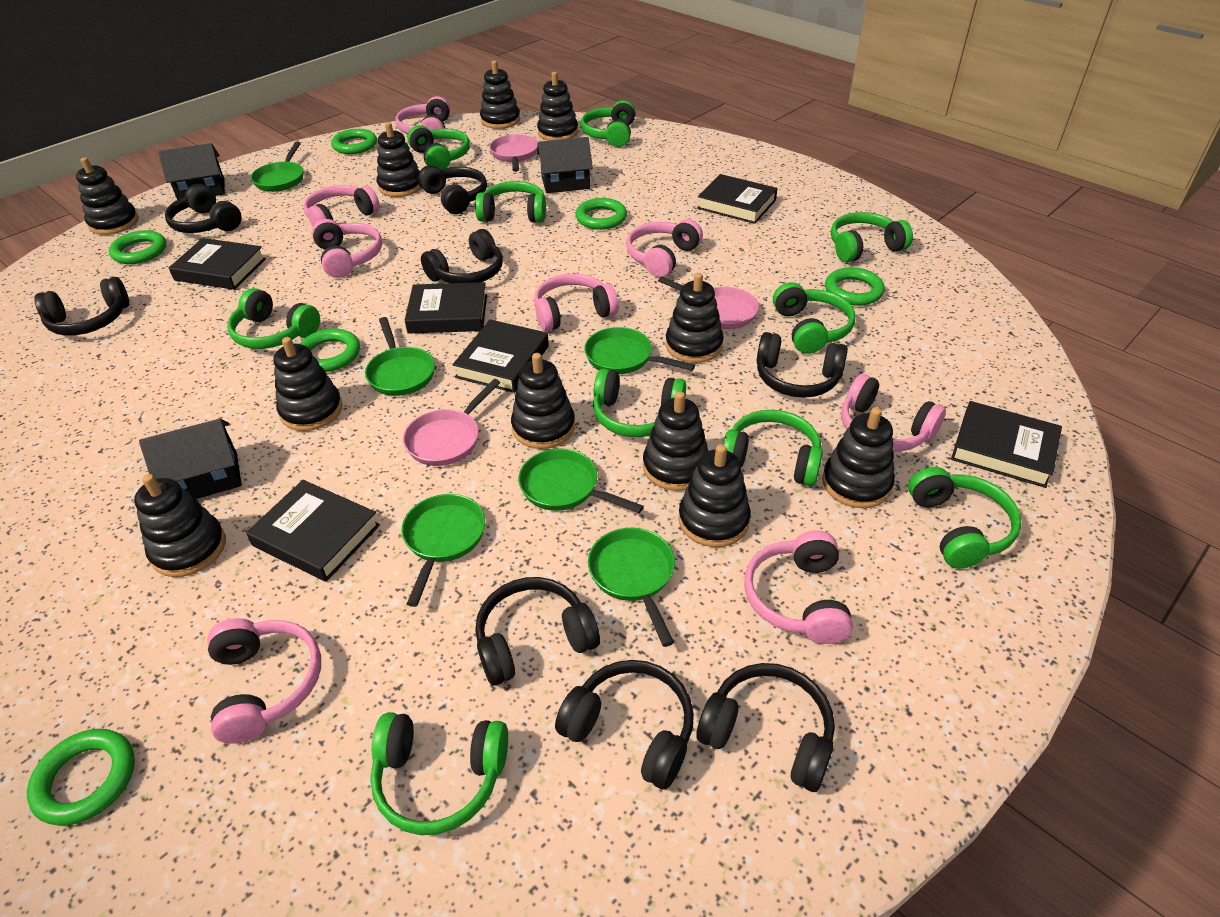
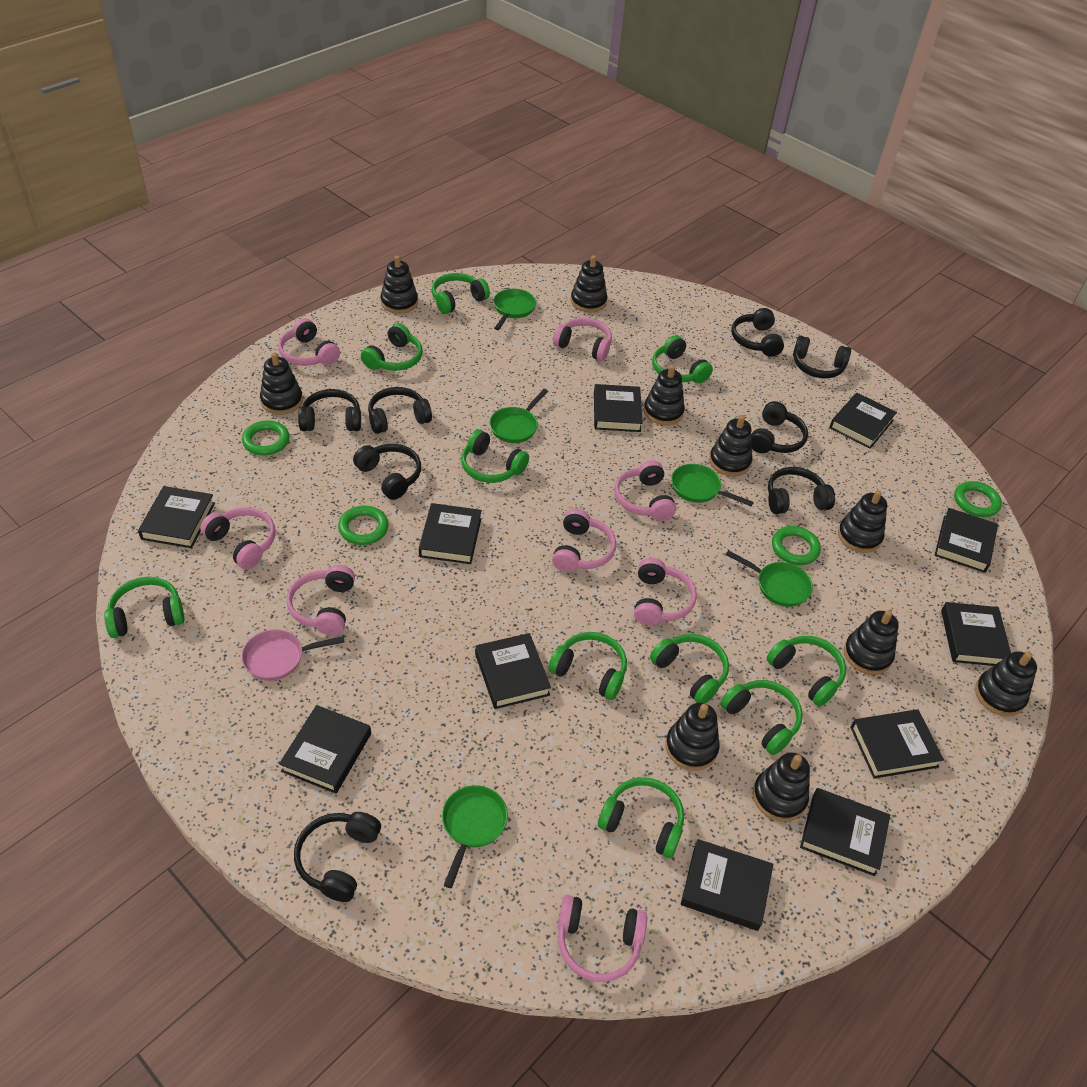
black book: [169,238,266,290] [246,480,380,582] [405,282,487,334] [453,320,549,393] [697,174,778,224] [951,401,1062,488] = 6 -> [138,486,215,548] [279,705,371,794] [419,503,482,564] [475,633,551,709] [594,384,642,432] [681,839,773,931] [800,788,890,876] [829,393,897,449] [850,709,944,778] [935,508,998,573] [941,602,1011,666] = 11
black house: [139,419,242,499] [158,143,225,200] [537,137,593,193] = 3 -> none = 0
black stacking toy: [76,157,139,235] [134,474,226,577] [273,337,343,431] [377,122,421,197] [480,60,520,129] [511,353,575,449] [537,72,578,141] [643,391,708,491] [666,273,724,363] [678,444,751,547] [822,407,895,508] = 11 -> [260,352,303,415] [380,255,418,314] [571,255,607,312] [644,365,685,425] [665,703,720,771] [709,415,752,476] [753,753,810,822] [838,490,887,553] [844,610,899,675] [975,651,1037,716] = 10
green pan: [251,141,304,192] [365,317,435,396] [401,494,485,607] [518,448,644,513] [584,327,695,374] [588,528,675,647] = 6 -> [442,785,508,888] [490,389,548,443] [494,289,536,330] [671,464,754,506] [726,550,813,607] = 5
green ring: [27,729,135,826] [109,230,166,264] [300,329,360,372] [331,129,377,154] [576,198,627,230] [825,267,885,306] = 6 -> [242,421,290,455] [338,506,389,545] [772,526,821,565] [954,481,1002,517] = 4
pink pan: [403,379,501,466] [489,134,538,172] [658,276,759,329] = 3 -> [241,629,345,681] = 1

